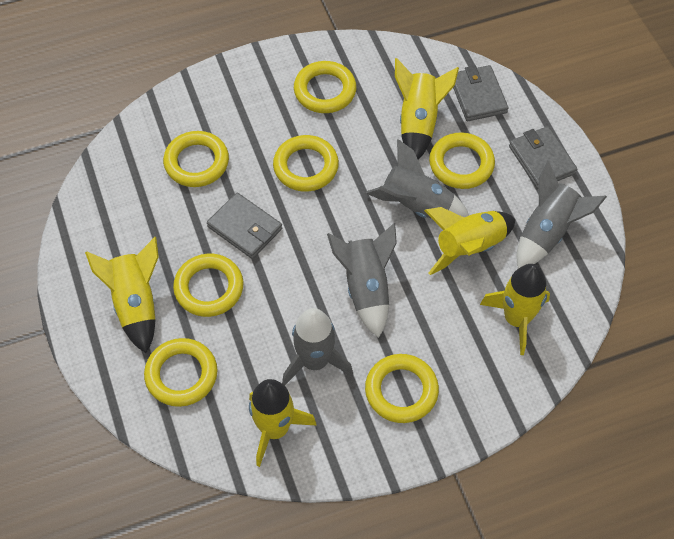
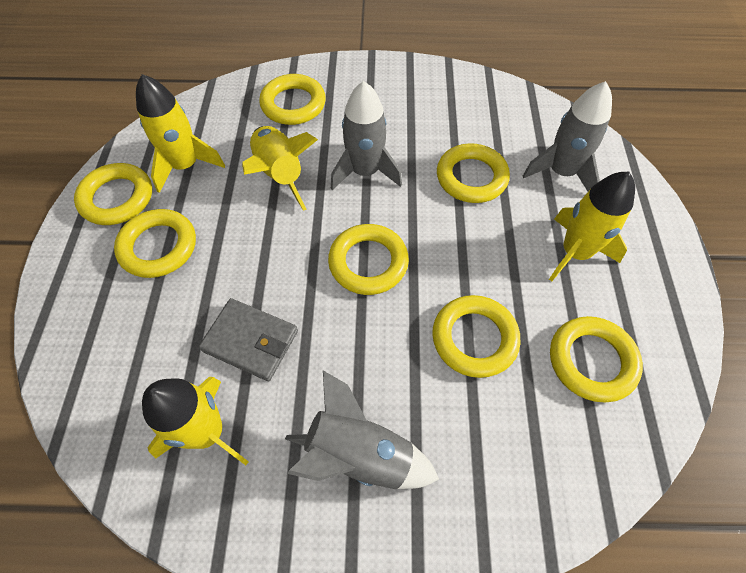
grey rocket: [282,308,353,385] [327,223,397,338] [366,139,469,219] [517,161,607,269] = 4 -> [285,371,439,489] [331,81,402,190] [523,81,612,191] = 3
grey wallet: [207,193,282,259] [453,65,508,121] [509,126,577,189] = 3 -> [199,298,298,381] = 1
yellow rocket: [85,237,159,353] [249,379,317,467] [395,58,459,159] [424,207,515,275] [480,264,550,355] = 5 -> [136,74,225,193] [142,377,249,465] [242,126,318,211] [549,172,635,281] = 4

